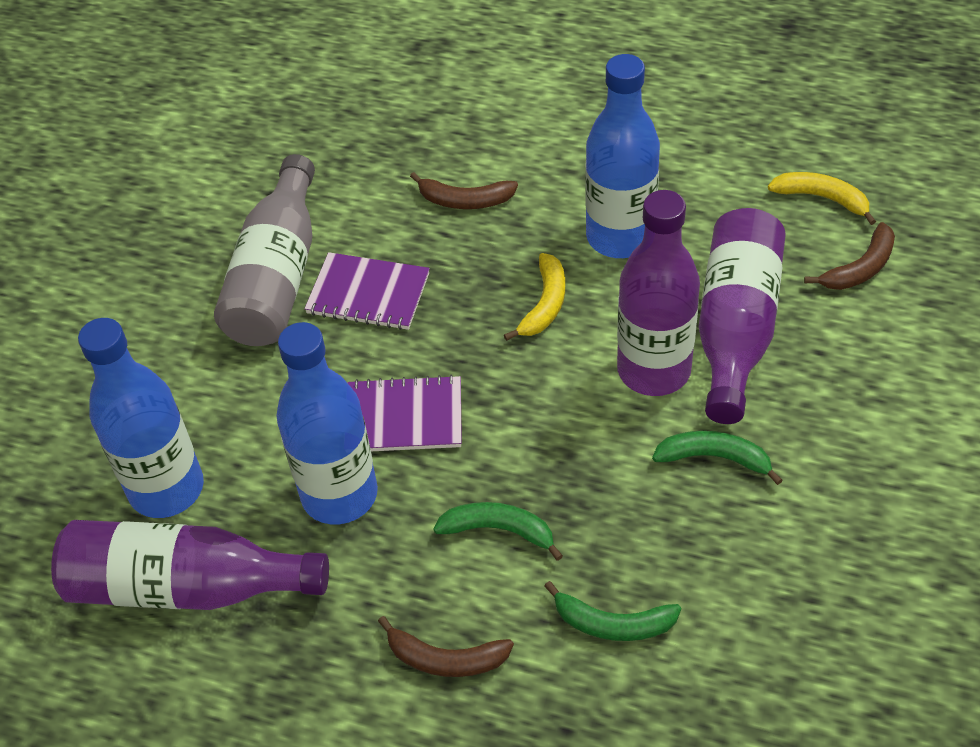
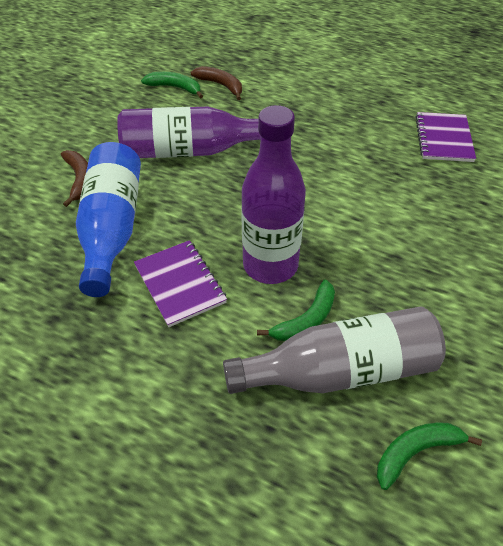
blue bottle: [78,318,204,518] [276,322,378,524] [585,54,660,258] = 3 -> [76,142,141,297] = 1
brown banana: [378,616,514,677] [410,172,518,209] [804,222,895,290] = 3 -> [61,150,88,207] [191,66,242,100] = 2
purple bottle: [51,520,329,610] [617,190,700,396] [698,208,786,424] = 3 -> [117,106,261,158] [241,105,306,284] = 2
yellow banana: [504,253,565,341] [768,172,876,225] = 2 -> none = 0

